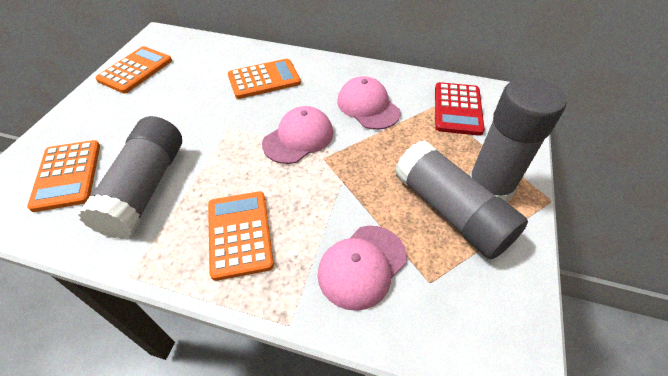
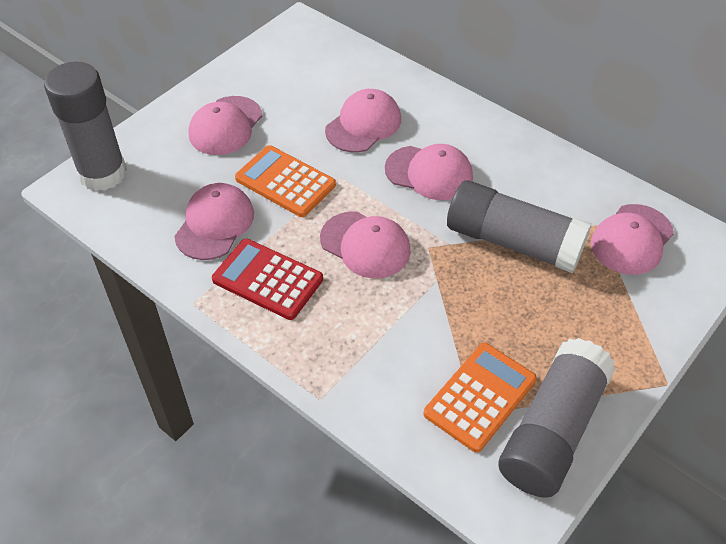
orange calculator: [27,140,100,212] [96,46,172,93] [208,191,274,281] [228,59,301,99] = 4 -> [235,145,336,217] [424,343,537,453] = 2
pink cap: [262,106,333,164] [318,226,407,311] [337,76,401,130] = 3 -> [174,183,254,260] [188,96,262,155] [320,211,411,278] [325,89,401,152] [385,144,473,200] [591,204,674,275] = 6

